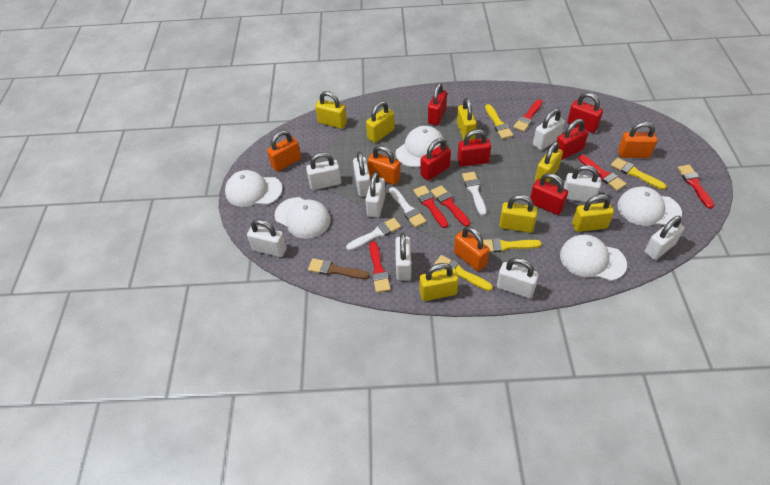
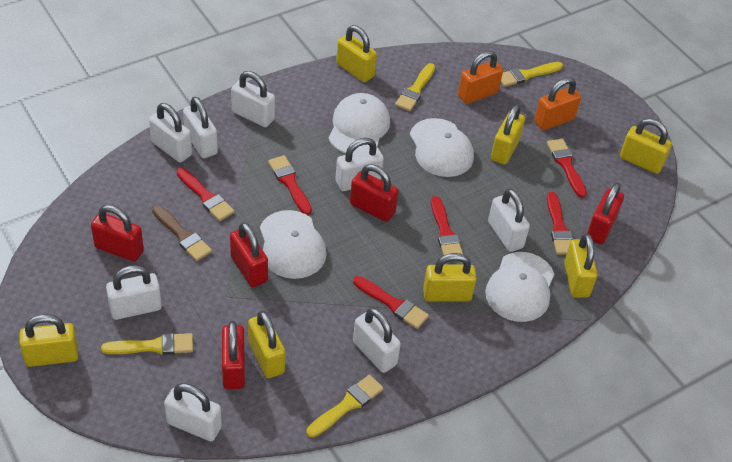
orange padlock: [267,130,301,172] [367,146,401,185] [454,226,489,271] [618,122,657,158] = 4 -> [458,51,503,104] [534,77,581,130] = 2
red padlock: [421,138,451,181] [428,83,447,125] [457,129,491,167] [530,173,568,215] [557,119,589,160] [567,92,603,133] = 6 -> [91,205,144,262] [222,321,245,389] [230,222,268,287] [350,164,399,222] [587,183,624,244] = 5
white brush: [346,218,401,251] [389,187,426,228] [462,172,486,216] = 3 -> none = 0
white cap: [225,170,282,207] [275,197,331,239] [395,126,444,167] [560,235,627,281] [617,186,682,226] = 5 -> [260,210,327,279] [329,93,390,154] [410,118,474,177] [485,252,554,322] = 4
white padlock: [247,219,287,257] [306,152,341,190] [353,152,371,197] [365,172,386,218] [395,233,411,280] [497,258,539,298] [533,109,565,150] [563,165,601,203] [645,216,684,260] = 9 -> [106,265,162,320] [149,103,192,162] [164,383,222,441] [183,97,218,158] [231,71,275,127] [335,138,384,191] [353,308,401,373] [488,189,530,252] = 8

